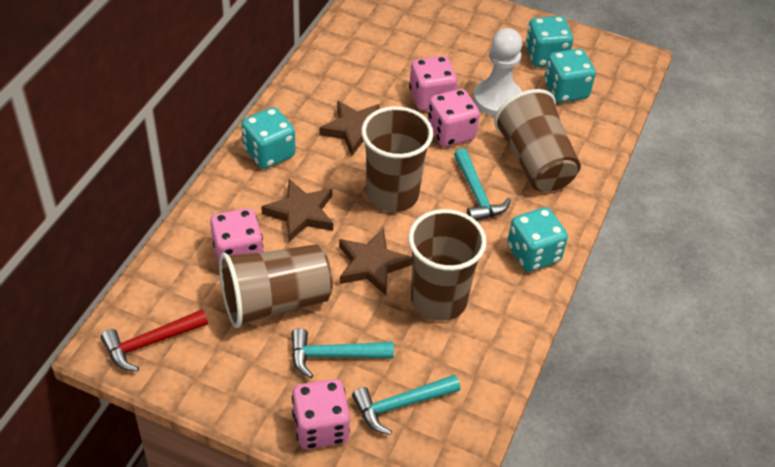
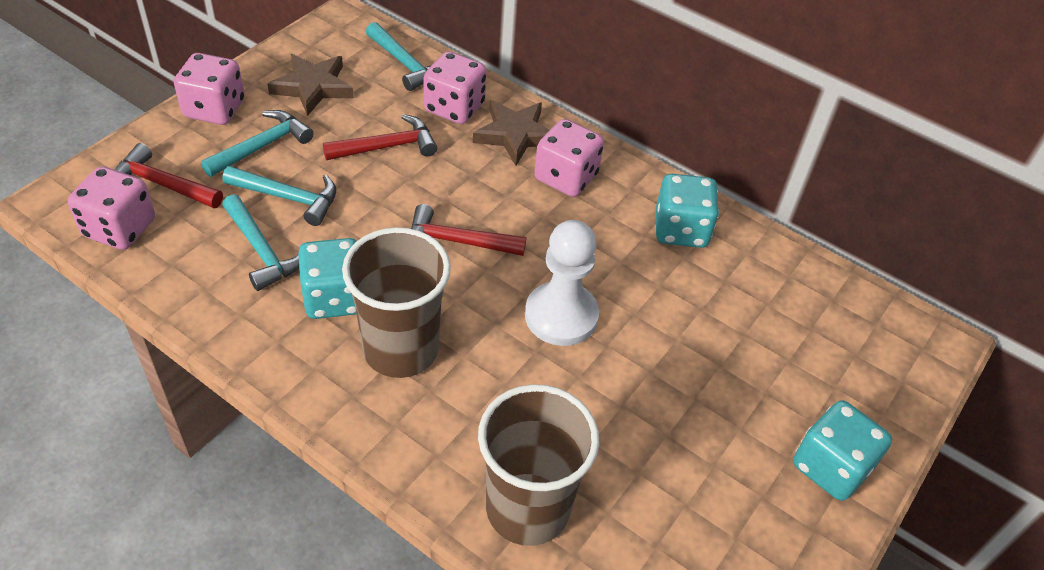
brown cup: [219,244,333,328] [361,106,433,212] [408,209,487,321] [494,89,581,192] = 4 -> [342,227,451,378] [478,384,599,546] = 2
brown star: [261,179,333,242] [320,101,380,156] [339,228,412,295] = 3 -> [267,54,354,116] [473,100,550,166] = 2
red hammer: [101,309,208,372] = 1 -> [115,143,223,208] [323,114,437,160] [410,204,526,256] = 3
turquoise dice: [241,107,296,169] [507,207,568,272] [525,16,573,67] [544,49,596,103] = 4 -> [298,238,357,319] [656,174,719,248] [793,400,892,501] = 3
turquoise hammer: [291,328,394,378] [352,374,460,435] [454,148,511,221] = 3 -> [201,110,313,177] [222,194,299,291] [223,166,336,226] [366,22,432,91] = 4

